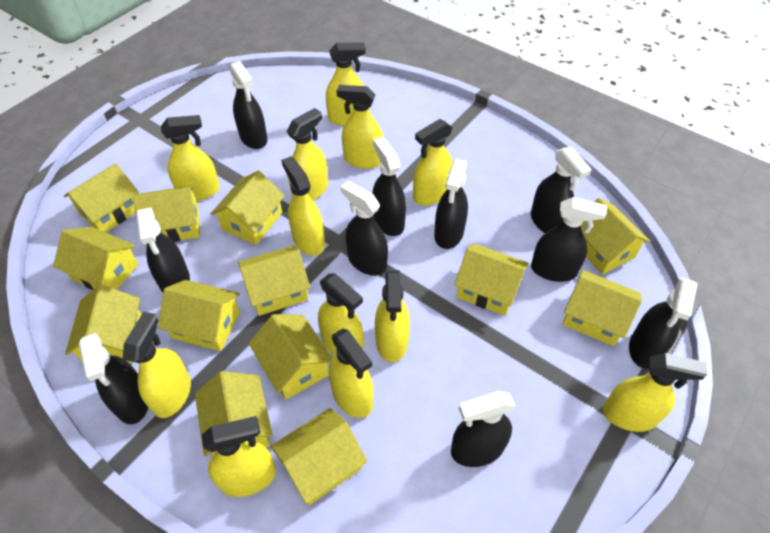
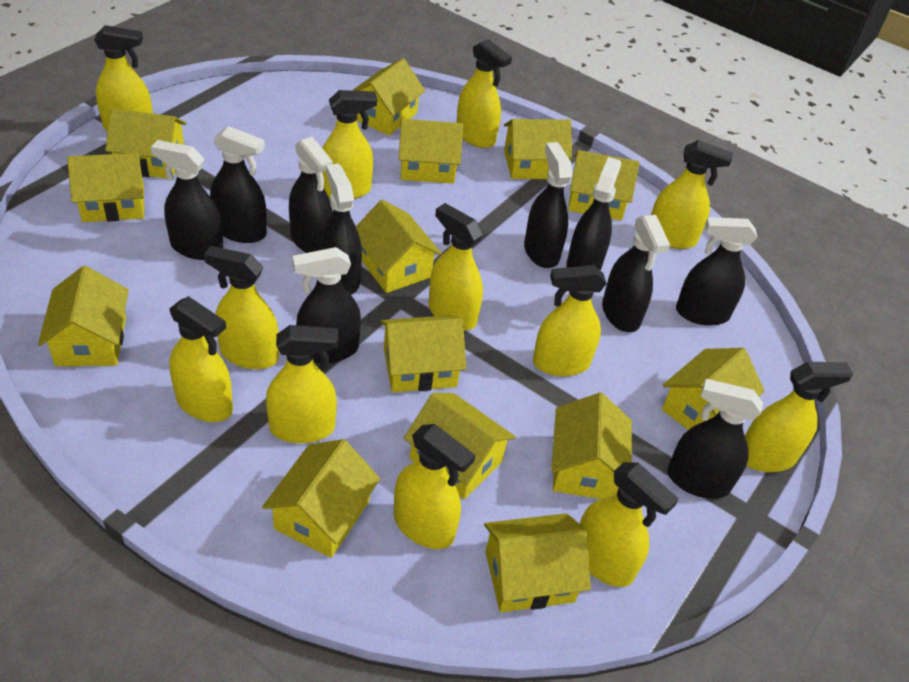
yellow house: [53,227,139,290] [64,163,139,232] [65,285,142,363] [133,185,200,242] [158,280,240,351] [195,371,273,456] [211,170,285,245] [238,245,310,316] [249,314,332,399] [271,408,367,505] [454,244,529,316] [562,270,642,346] [581,198,650,274] = 13 -> [38,266,129,366] [67,153,144,222] [105,109,186,179] [262,439,380,558] [352,58,425,136] [356,200,442,293] [380,315,466,392] [399,119,463,184] [404,393,516,499] [484,513,591,612] [504,119,572,179] [551,393,632,499] [568,150,639,220] [662,348,764,430] = 14

